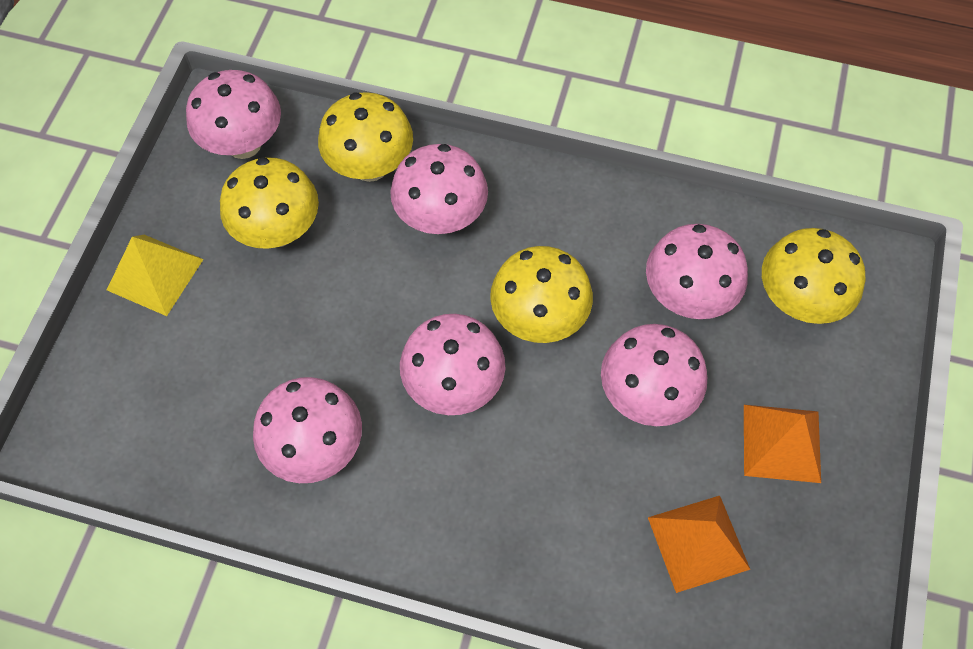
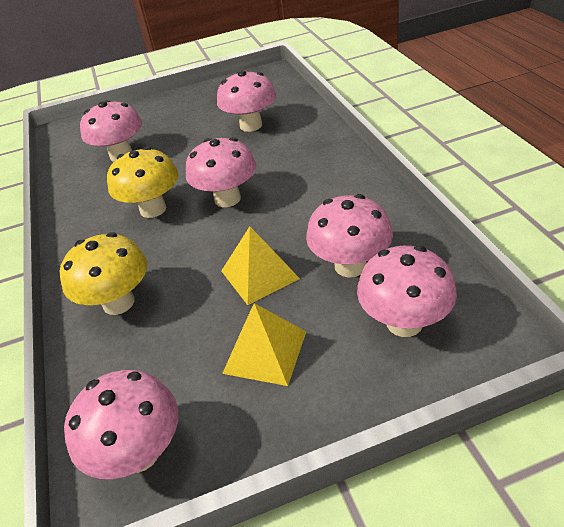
orange pyramid: [648,496,750,593] [744,405,821,483] = 2 -> none = 0
yellow mushroom: [220,157,319,249] [318,92,413,182] [490,246,593,343] [762,228,865,324] = 4 -> [60,232,147,315] [107,147,178,218] = 2
yellow pyramid: [107,235,204,316] = 1 -> [221,226,300,305] [222,303,306,386] = 2

